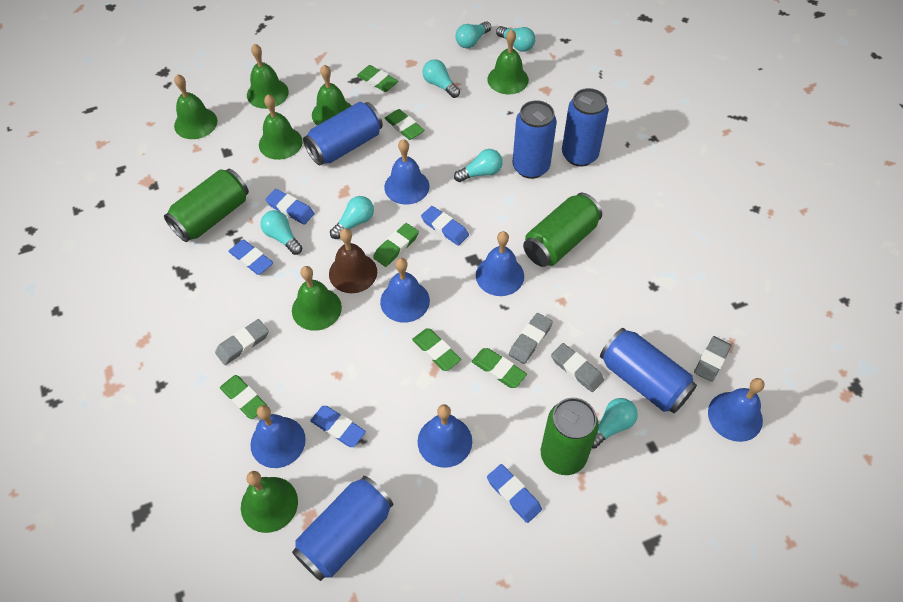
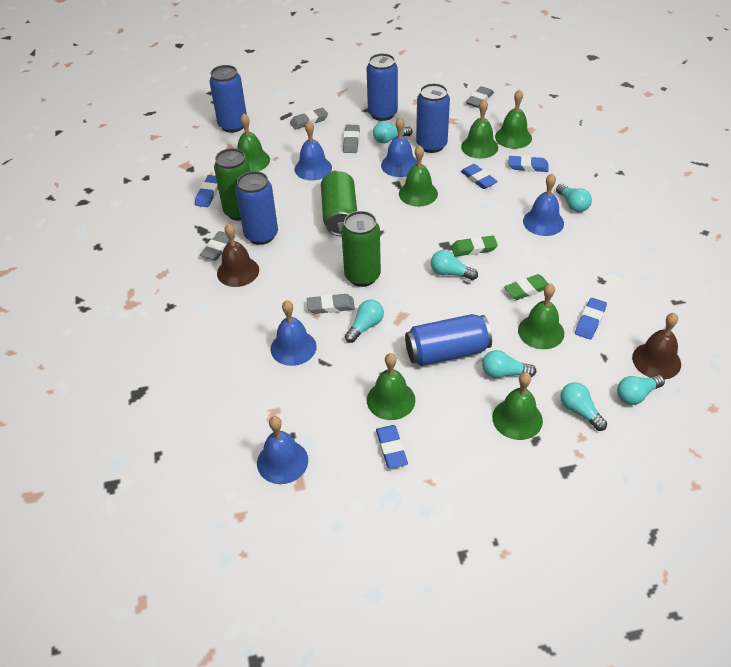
blue bell: [250,405,306,468] [380,258,430,323] [384,139,430,205] [418,404,472,468] [476,231,524,296] [708,378,764,442] = 6 -> [257,416,308,484] [271,300,317,366] [295,121,332,180] [381,117,417,177] [523,174,564,236] = 5
brown bell: [329,228,377,293] = 1 -> [217,224,259,287] [632,313,681,380] = 2
green eraser: [220,375,267,419] [357,65,398,92] [373,223,419,267] [384,109,425,140] [412,328,461,371] [472,348,527,388] = 6 -> [451,235,498,257] [504,274,548,300] = 2
grey eraser: [215,319,269,365] [509,313,553,364] [551,343,604,392] [694,336,732,382] = 4 -> [200,231,235,261] [290,108,328,130] [307,294,355,314] [343,125,360,153] [466,86,494,108] = 5

